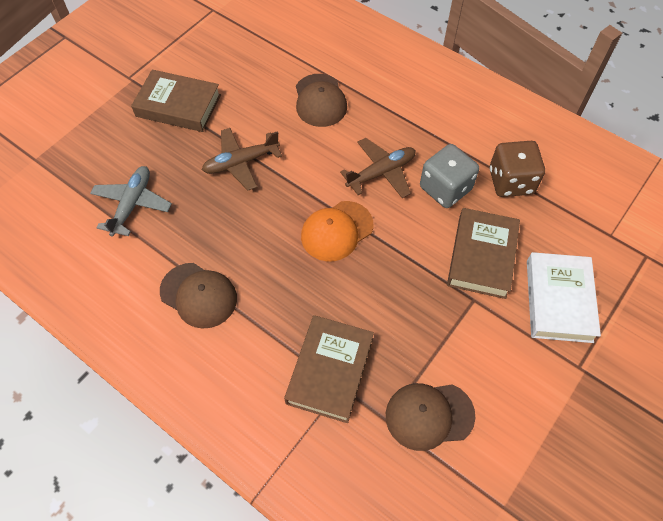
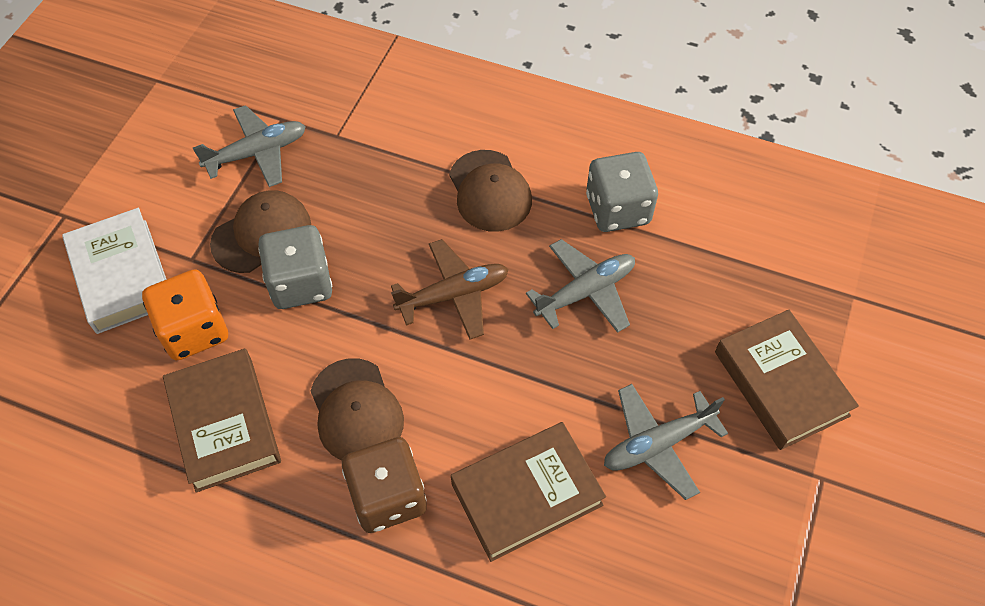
brown plane: [202,128,282,190] [340,138,416,198] = 2 -> [391,239,509,340] = 1
grey dice: [420,144,479,208] = 1 -> [258,225,332,309] [586,152,658,232] = 2
grey plane: [90,166,172,237] = 1 -> [193,105,306,187] [526,239,635,333] [604,384,728,500] = 3
orange cap: [301,201,373,261] = 1 -> none = 0
orange dice: none = 0 -> [142,269,228,361] = 1

